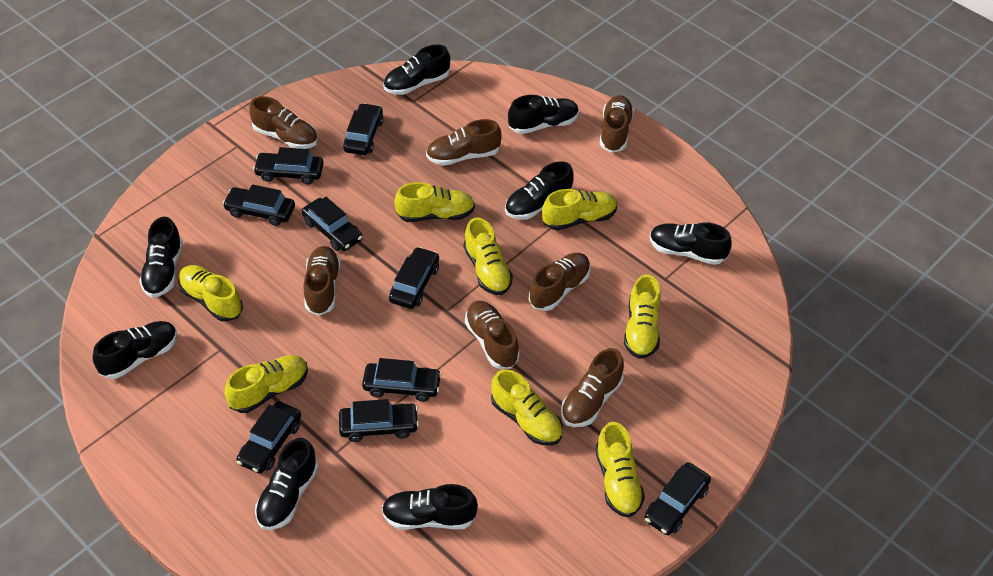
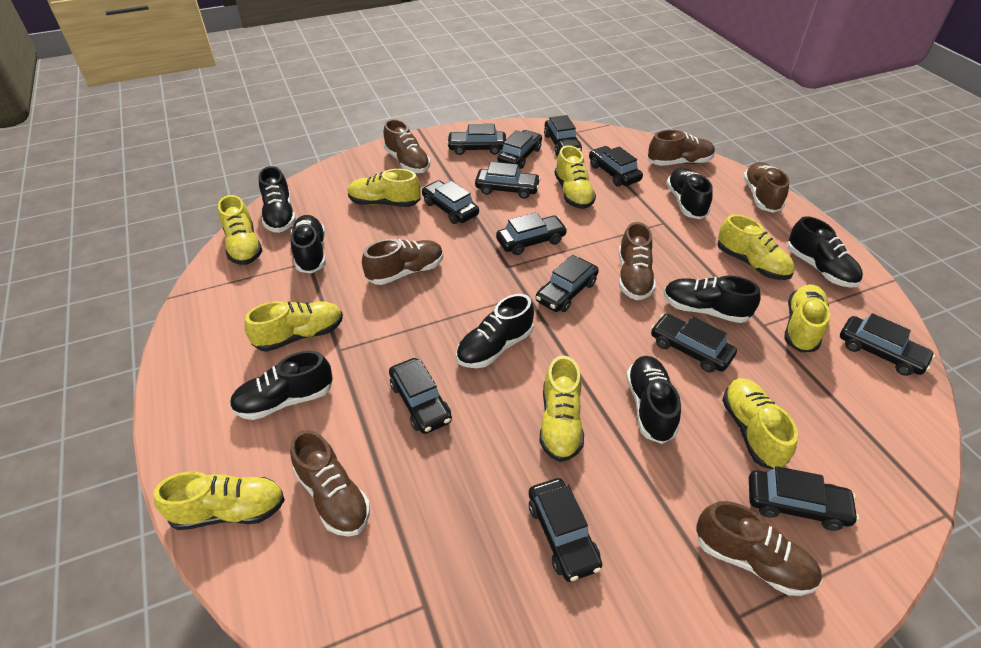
black car: [223,184,295,226] [236,401,301,474] [253,147,324,185] [302,197,363,251] [339,399,419,442] [343,103,384,155] [362,358,442,402] [389,247,439,309] [644,462,711,535] = 9 -> [389,358,452,434] [422,180,479,224] [447,124,506,155] [475,162,541,199] [496,212,568,255] [497,130,542,169] [529,478,602,582] [536,255,599,312] [544,115,582,156] [589,146,643,187] [651,314,737,373] [749,466,859,531] [840,313,935,376] = 13
yellow shoe: [178,265,243,322] [225,355,308,413] [394,182,475,222] [463,217,513,295] [491,369,563,446] [542,189,617,230] [595,422,645,518] [624,274,661,359] = 8 -> [154,471,285,530] [218,195,262,265] [245,301,343,352] [348,169,421,207] [540,355,584,462] [554,145,596,209] [717,214,795,280] [722,378,798,469] [784,284,830,352] = 9

